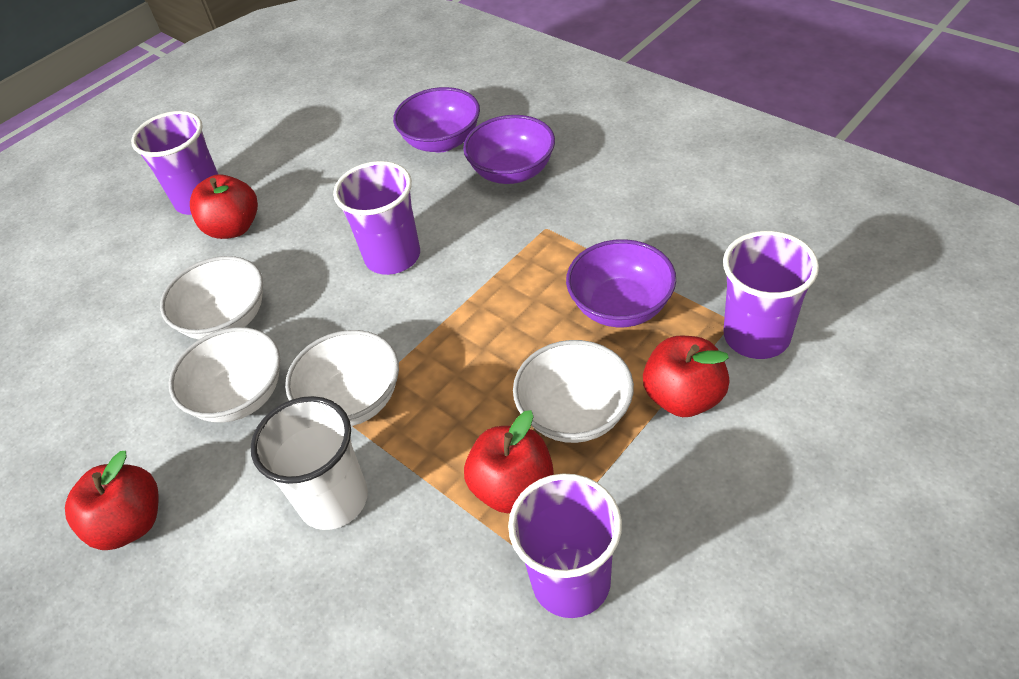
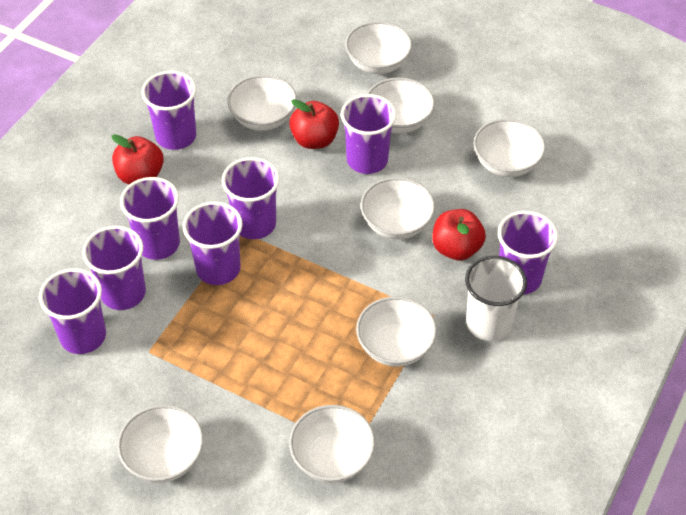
purple bowl: [393,87,480,152] [463,115,555,184] [566,239,676,327] = 3 -> none = 0
purple cup: [131,111,218,215] [333,161,420,275] [508,474,622,618] [723,231,819,359] = 4 -> [39,268,106,354] [82,226,146,310] [120,177,180,260] [141,71,196,150] [183,201,242,285] [222,157,280,239] [341,94,396,174] [498,211,558,295] = 8
red apple: [65,451,159,550] [190,174,258,239] [464,410,554,513] [643,336,730,417] = 4 -> [112,134,164,185] [289,99,339,149] [432,209,486,261] = 3
white bowl: [160,256,263,339] [169,327,280,422] [285,330,399,426] [513,340,634,443] = 4 -> [117,405,203,483] [227,75,297,131] [289,405,375,483] [345,21,412,74] [356,296,437,367] [361,177,435,239] [367,77,435,133] [474,119,545,177] = 8

